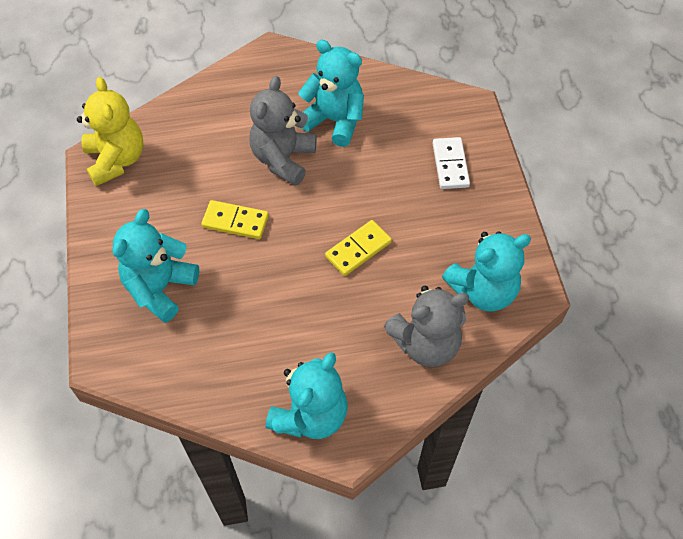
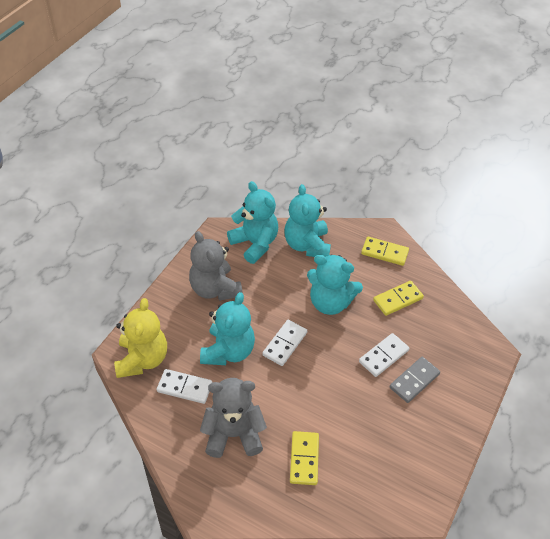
grey domino: none = 0 -> [390,357,440,403] = 1
white domino: [433,137,470,189] = 1 -> [157,369,212,404] [262,320,307,366] [359,333,409,377] = 3
yellow domino: [201,200,269,239] [325,220,392,276] = 2 -> [290,431,319,485] [361,237,409,266] [373,281,424,316] = 3

